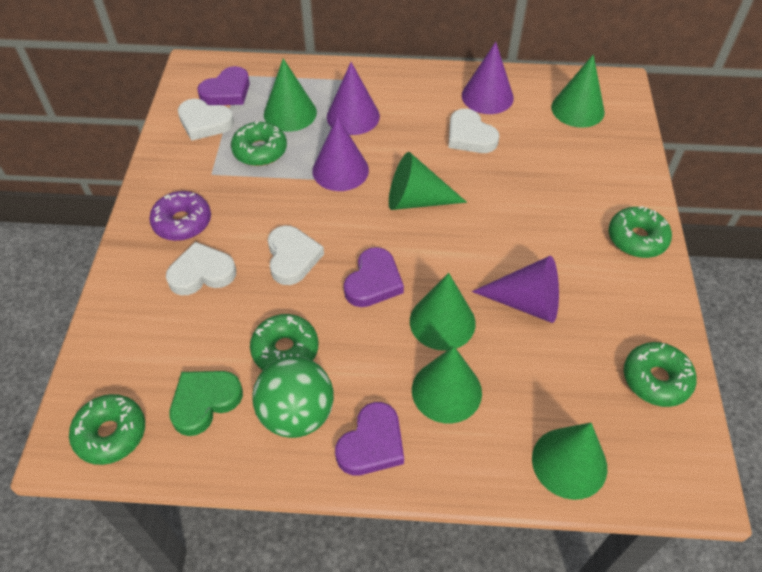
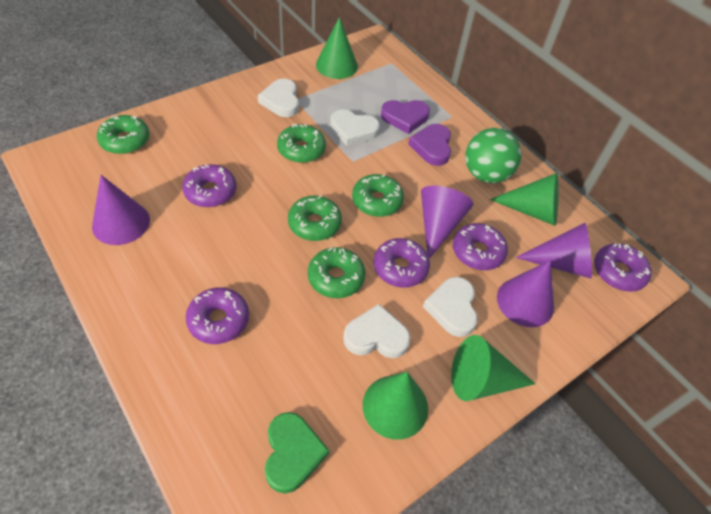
green cone: [264,58,317,132] [389,152,467,210] [410,273,476,351] [412,346,482,423] [532,423,607,500] [551,54,605,128] = 6 -> [316,17,358,79] [363,372,428,440] [451,335,536,401] [490,173,559,226] = 4
purple donut: [149,191,211,241] = 1 -> [182,164,237,207] [185,287,249,344] [373,238,430,288] [453,223,508,270] [594,243,652,292] = 5
purple heart: [198,66,250,105] [335,402,404,475] [344,247,404,307] = 3 -> [381,100,430,134] [408,124,451,166] = 2

